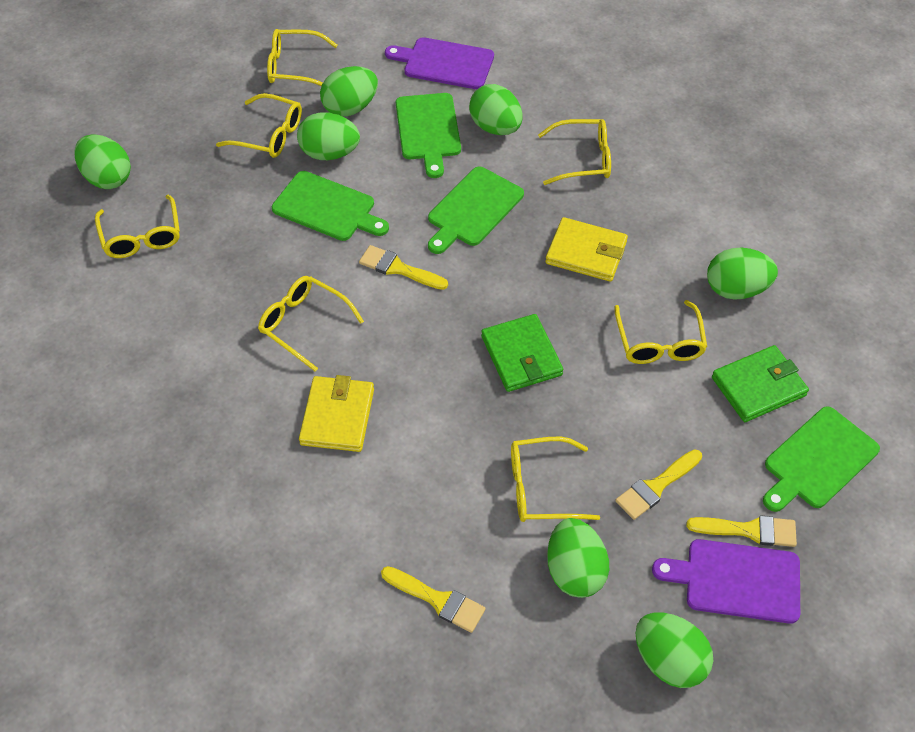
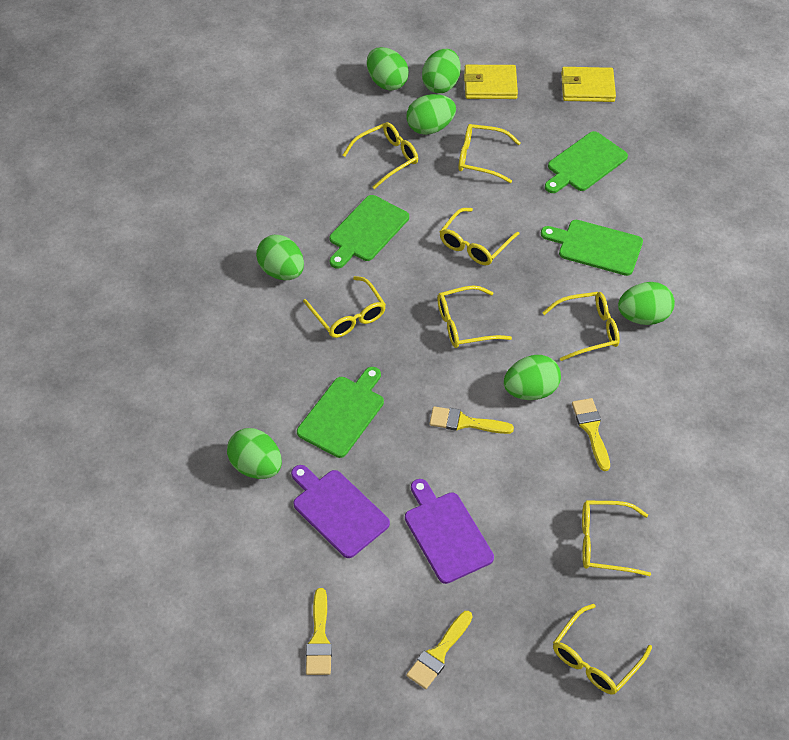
green wallet: [481,314,563,392] [712,345,809,422] = 2 -> none = 0
yellow glasses: [95,195,180,258] [216,93,302,158] [258,276,364,371] [267,29,338,86] [511,437,600,522] [538,119,611,185] [614,300,707,364] = 7 -> [303,276,386,338] [343,122,418,189] [437,285,512,348] [439,208,519,265] [458,124,520,183] [542,292,620,361] [553,604,652,694] [582,500,651,576] = 8

